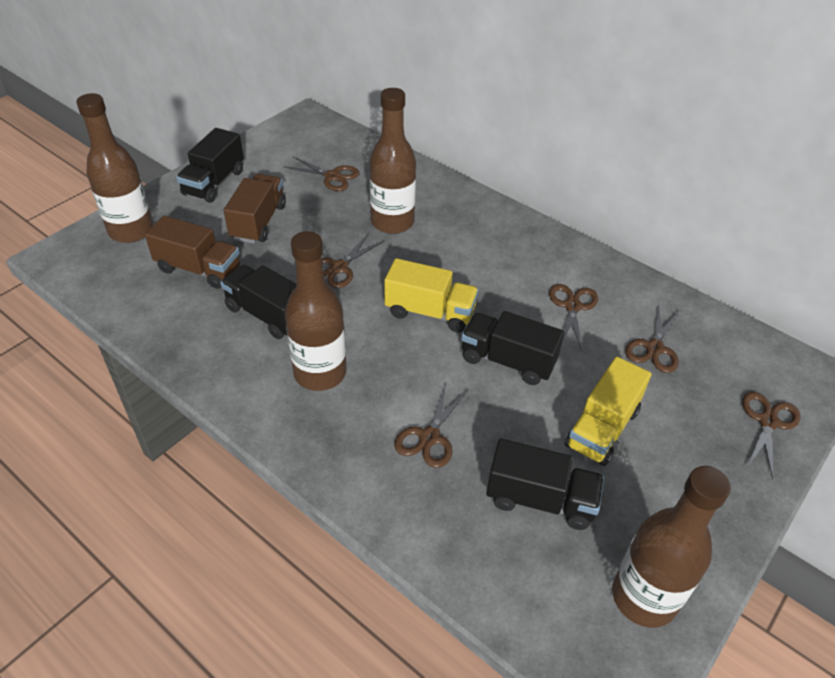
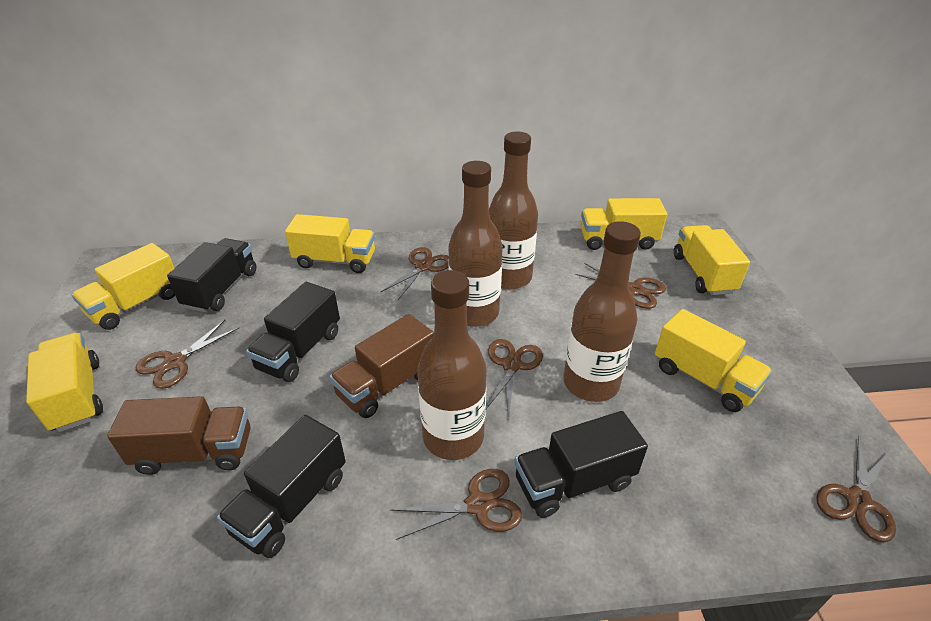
yellow truck: [384,258,479,332] [565,357,652,466] = 2 -> [26,333,103,432] [72,243,175,330] [285,214,375,273] [581,198,667,250] [655,309,773,412] [674,225,750,295] = 6

